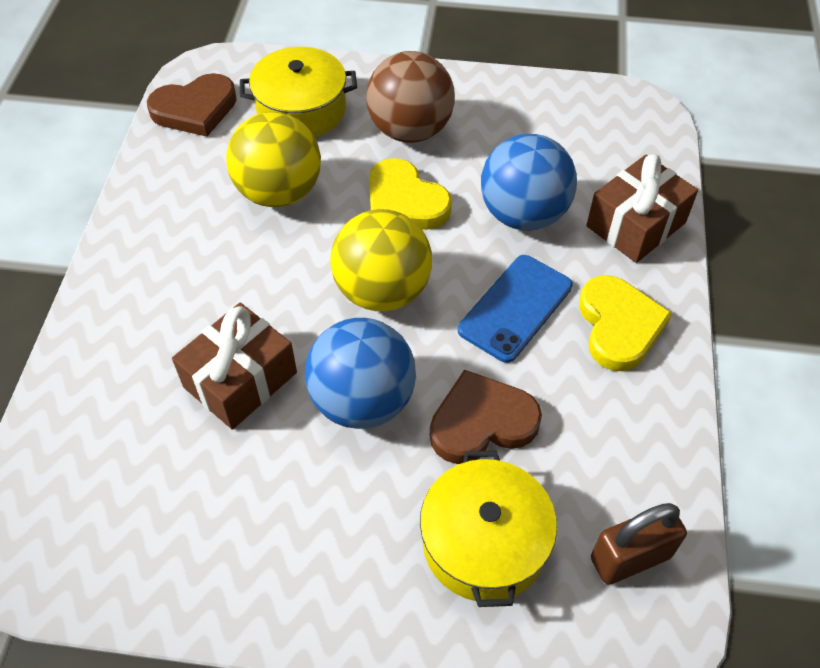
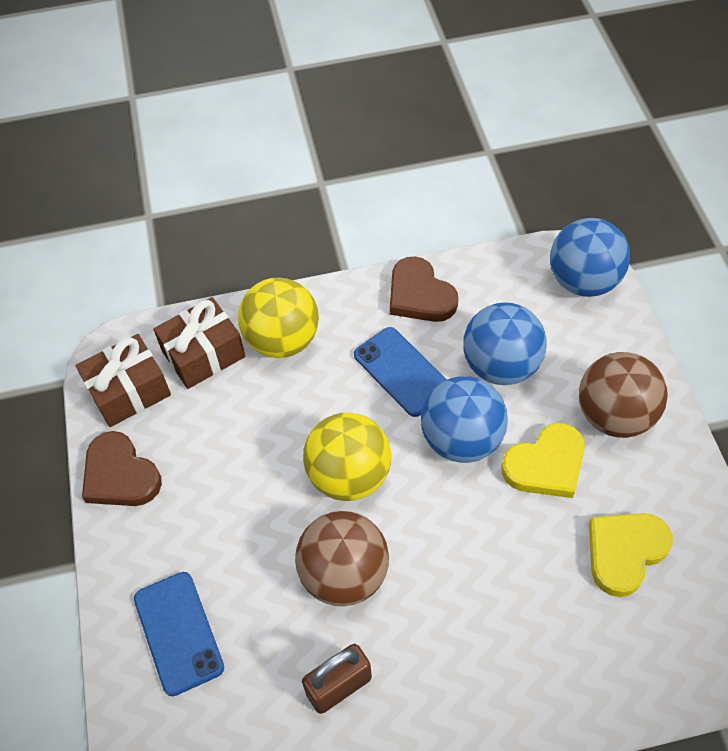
blue ball: [305,318,416,429] [481,134,577,231] = 2 -> [421,376,508,463] [463,302,547,385] [550,218,630,297] = 3
blue phone: [458,255,573,363] = 1 -> [134,572,224,696] [354,327,447,417] = 2
brown ball: [366,51,455,143] = 1 -> [295,511,389,606] [579,352,668,438] = 2
yellow pot: [240,47,357,137] [420,450,557,607] = 2 -> none = 0

